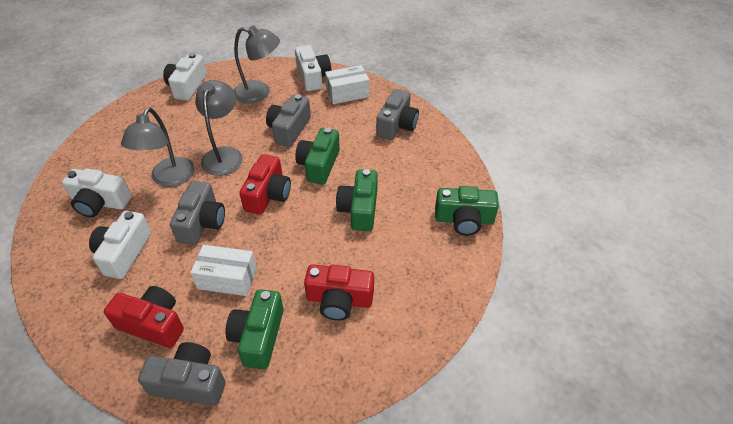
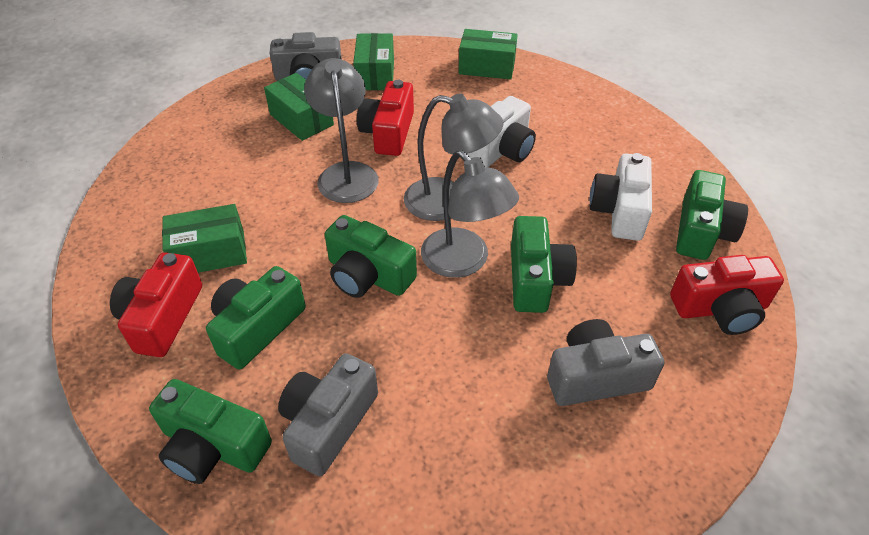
green box: none = 0 -> [162,204,247,273] [264,73,334,141] [353,33,394,90] [459,29,518,80] = 4
green camera: [225,289,284,369] [295,128,340,184] [336,169,378,231] [435,186,499,236] = 4 -> [149,379,272,484] [206,266,306,369] [325,215,417,298] [511,216,577,313] [676,170,748,260] = 5
grey camera: [138,342,225,406] [170,181,225,245] [266,94,311,147] [376,89,419,140] = 4 -> [270,32,342,81] [278,354,378,476] [547,319,664,406] = 3
white box: [190,245,257,296] [325,65,369,104] = 2 -> none = 0
white camera: [62,169,132,217] [89,211,151,279] [163,53,207,101] [295,45,331,91] = 4 -> [467,96,536,168] [590,153,652,241] = 2

